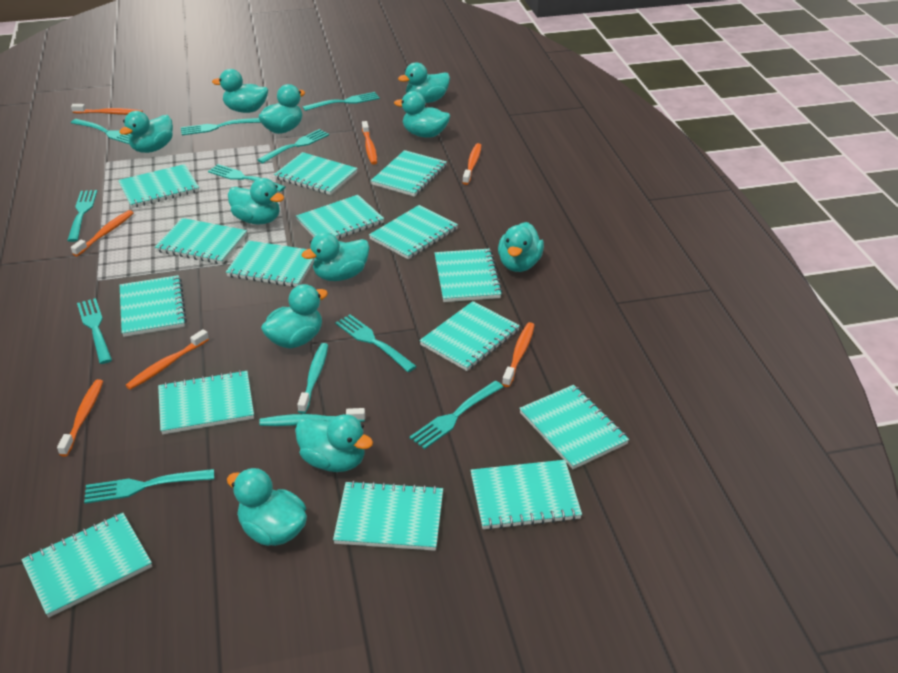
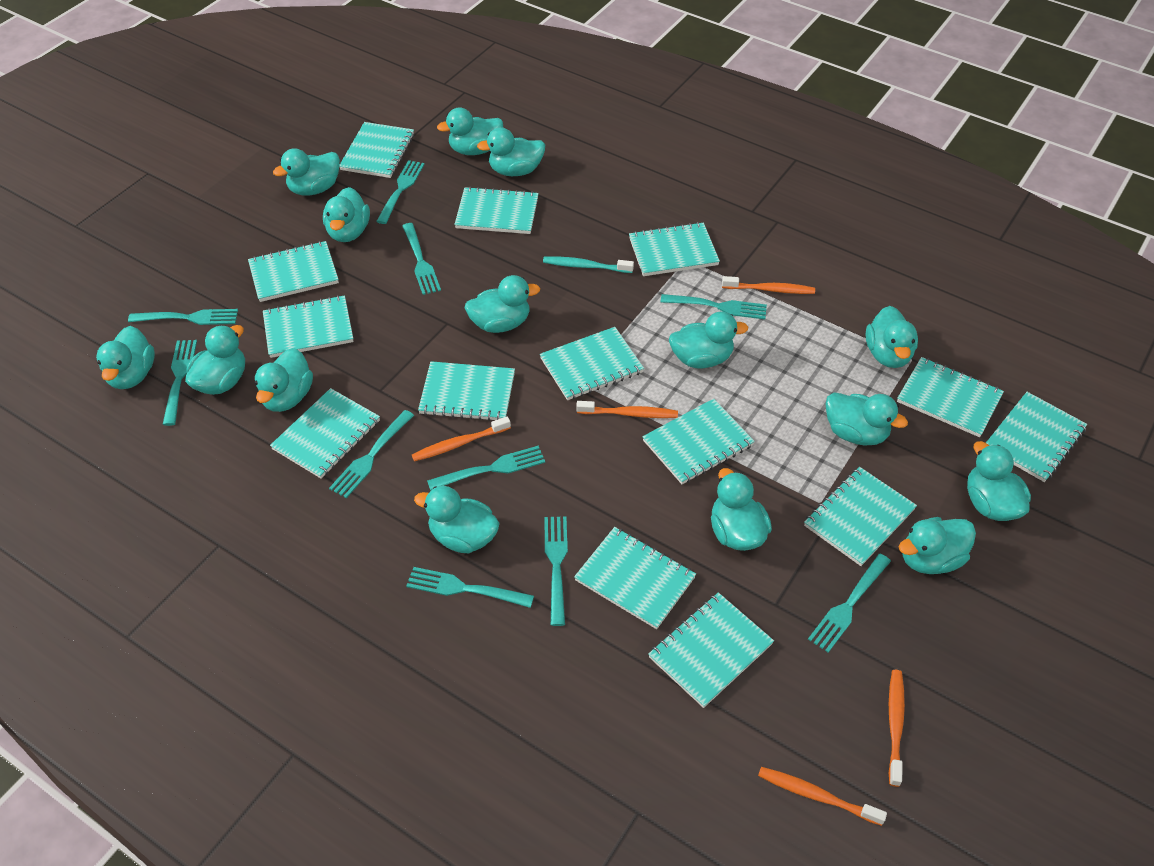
orange toothbrush: [57,379,103,457] [71,104,143,115] [71,210,134,256] [126,329,209,390] [362,121,377,165] [463,143,482,185] [502,322,535,387] = 7 -> [412,416,511,461] [576,401,678,418] [722,276,815,294] [758,767,887,826] [889,670,905,787] = 5
turquoise duck: [120,111,173,153] [212,69,268,113] [227,468,307,546] [228,178,285,225] [259,84,305,134] [261,284,328,348] [295,414,373,472] [302,232,370,281] [394,91,450,138] [398,62,450,103] [498,222,544,272] = 11 -> [96,326,155,389] [185,325,245,395] [255,348,313,412] [273,148,340,196] [323,187,370,242] [414,486,500,553] [437,107,503,155] [465,275,540,333] [477,127,545,176] [669,312,748,369] [711,468,772,551] [826,392,908,446] [865,306,918,368] [899,517,976,574] [967,441,1031,521] = 15
turquoise notebook: [21,513,152,618] [118,164,199,208] [120,275,187,337] [155,218,247,264] [158,370,254,434] [226,240,315,287] [274,152,358,195] [296,195,384,239] [333,481,443,551] [369,205,458,259] [371,150,447,197] [419,301,520,371] [435,249,503,302] [470,460,582,530] [519,385,629,469] = 15 -> [248,241,339,302] [263,295,354,358] [270,388,380,479] [339,122,414,178] [418,361,515,421] [454,186,539,234] [540,327,644,400] [574,527,696,629] [629,222,720,276] [642,399,755,484] [648,592,774,708] [804,467,917,566] [897,357,1004,437] [986,392,1087,482] = 14
turquoise toothbrush: [259,408,365,426] [297,343,328,414] = 2 -> [543,257,634,273] = 1

